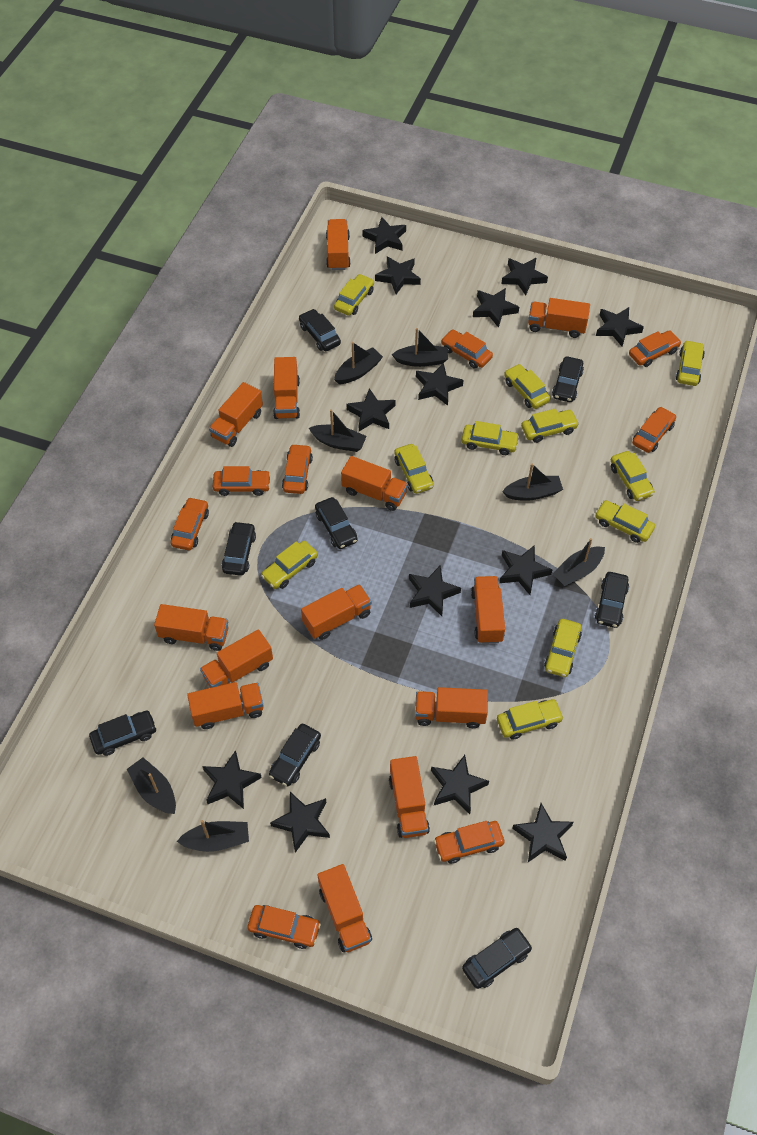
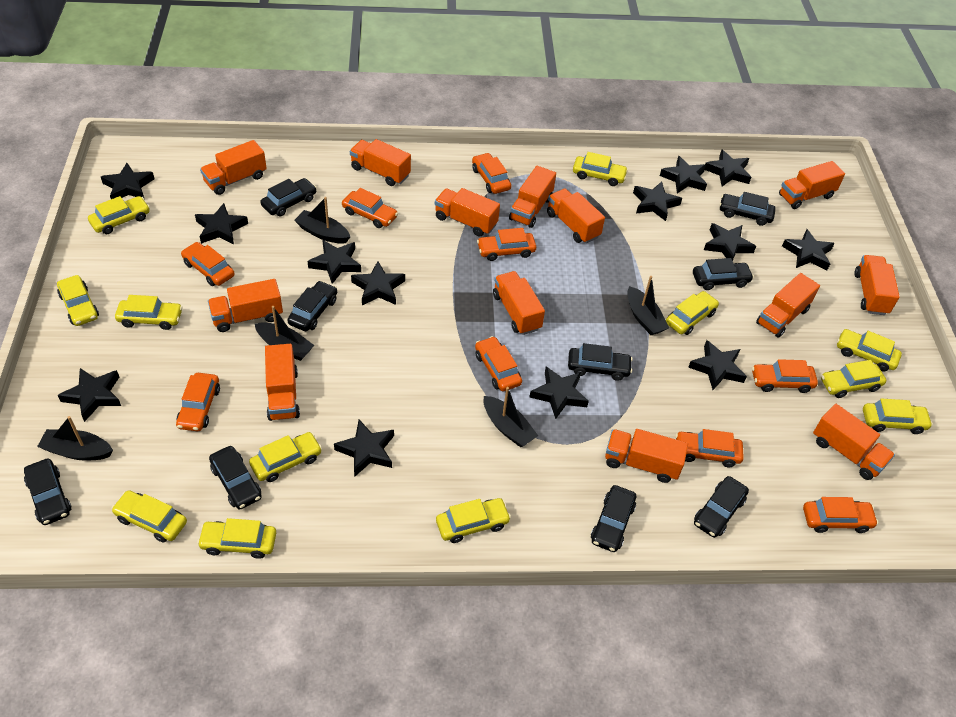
black boat: [127,758,176,814] [177,820,249,852] [309,409,367,452] [334,342,383,384] [392,328,448,367] [502,464,563,501] [552,538,605,586] = 7 -> [37,416,113,461] [254,306,314,361] [294,197,350,244] [483,387,538,447] [627,276,669,335] = 5
black car: [89,711,157,756] [222,521,256,576] [269,724,321,786] [299,309,341,351] [315,497,358,549] [462,928,533,989] [552,356,584,402] [595,572,629,628] = 8 -> [24,459,71,525] [209,446,262,510] [260,178,317,216] [287,281,337,331] [568,343,633,381] [591,485,636,552] [693,258,754,290] [694,476,749,538] [719,192,776,226] = 9
orange car: [171,497,209,550] [213,466,271,496] [248,905,321,949] [282,444,313,494] [434,821,504,864] [441,330,493,369] [629,330,681,367] [632,407,676,453] = 8 -> [176,373,220,431] [181,242,235,286] [342,188,398,228] [472,153,511,194] [475,336,522,391] [477,228,536,261] [675,429,744,467] [752,359,818,393] [803,497,878,533] = 9
yellow car: [261,541,318,589] [334,274,374,316] [394,444,434,494] [462,421,520,455] [497,699,564,740] [504,364,550,409] [521,409,579,443] [544,619,582,677] [595,500,655,543] [611,451,655,501] [676,340,705,386] = 11 -> [57,275,99,326] [88,196,150,234] [111,490,187,543] [115,295,182,330] [197,518,276,559] [249,432,322,482] [436,498,511,543] [573,152,628,186] [666,291,719,335] [821,360,886,398] [837,329,902,372] [863,398,933,434] = 12

